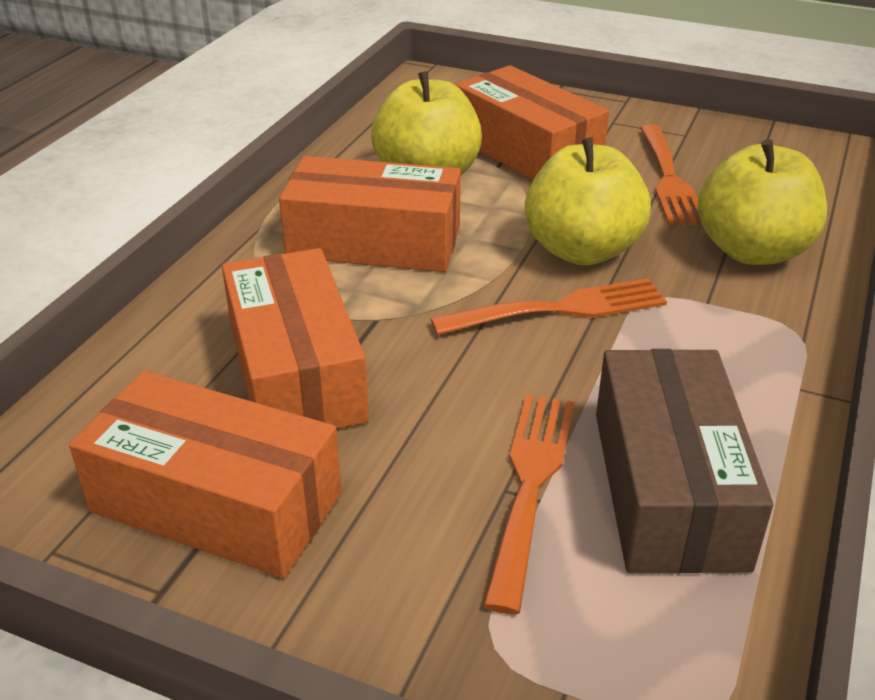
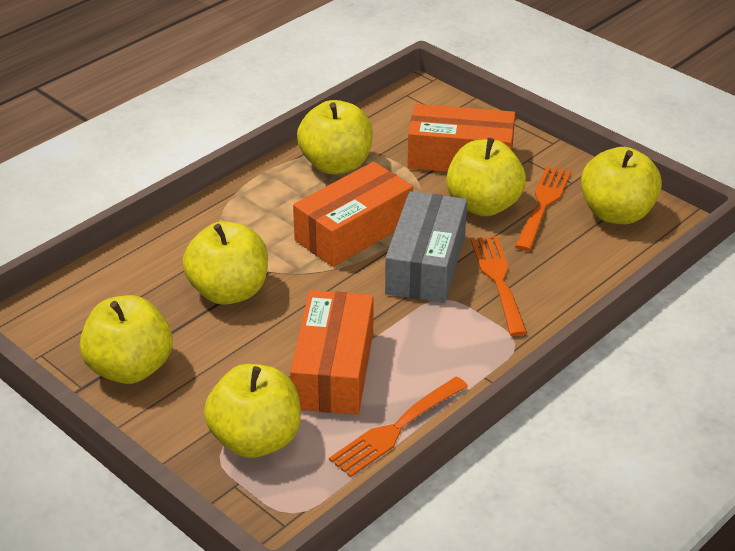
brown box: [596,349,773,573] = 1 -> none = 0
grey box: none = 0 -> [385,191,467,303] = 1
orange box: [69,371,342,578] [222,248,369,429] [279,156,461,272] [455,65,609,180] = 4 -> [290,290,373,415] [293,162,413,267] [407,104,515,172] = 3
yellow apple: [371,71,482,175] [525,137,651,265] [698,139,827,265] = 3 -> [80,295,172,384] [183,221,268,305] [204,364,301,458] [297,100,373,174] [446,138,526,217] [581,147,662,224] = 6

